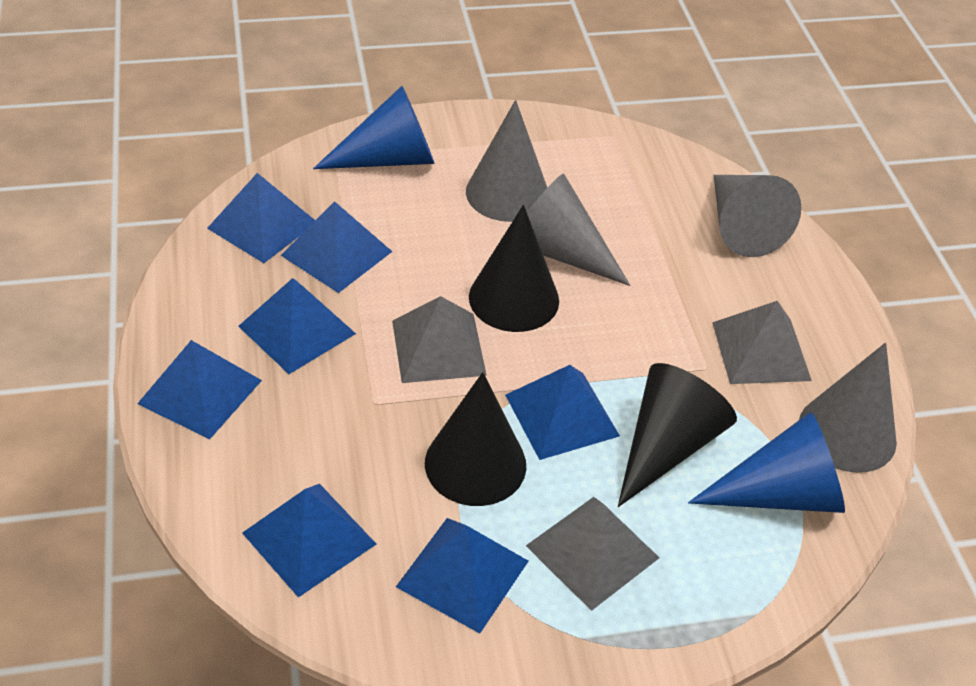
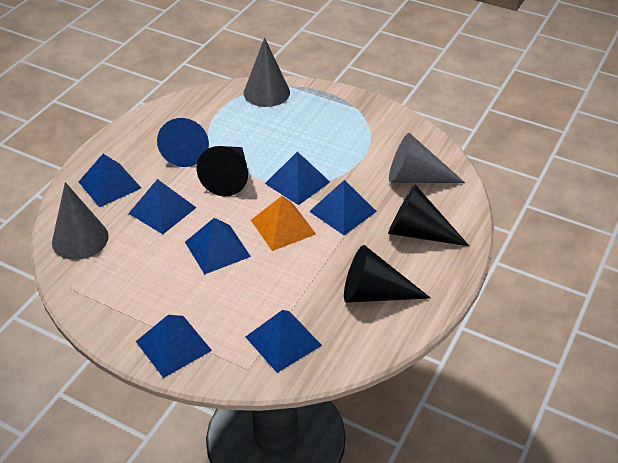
blue cone: [313,86,434,169] [688,412,845,513] = 2 -> [157,118,209,167] = 1
grey cone: [466,100,547,222] [527,174,630,286] [714,175,801,257] [799,343,897,473] = 4 -> [52,182,109,260] [244,38,290,107] [389,133,465,183] = 3
grey pyramid: [392,296,487,383] [526,497,659,611] [712,301,812,384] = 3 -> none = 0
orange pyramid: none = 0 -> [251,196,316,251] = 1

